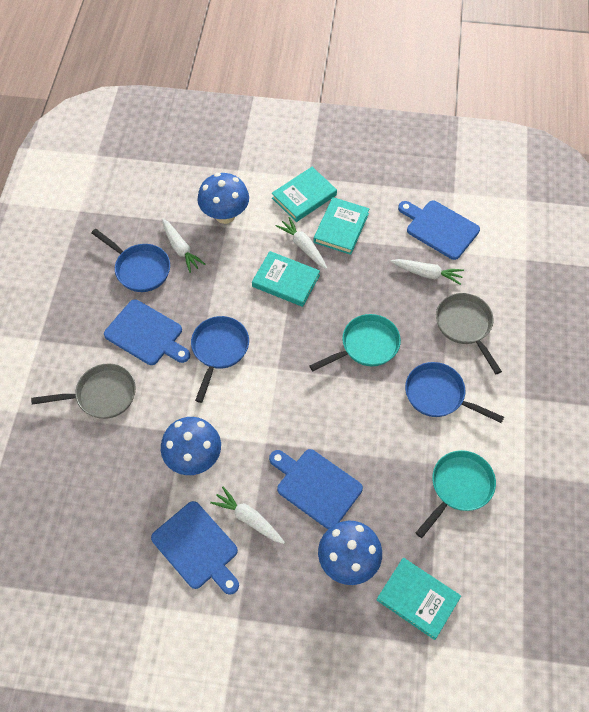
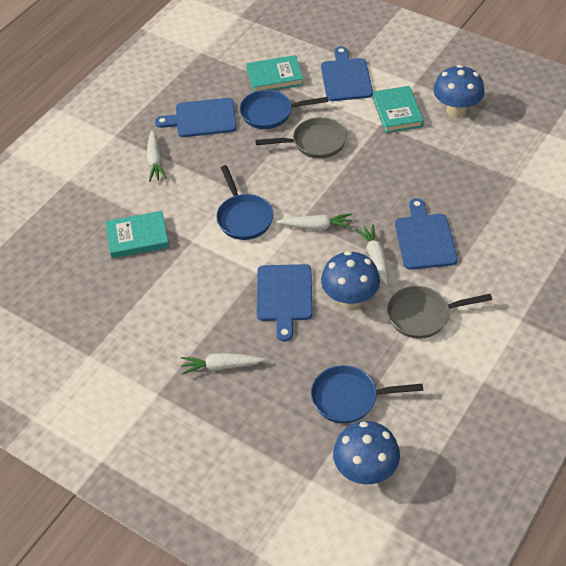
turquoise book: [252,251,320,307] [272,167,337,222] [314,197,369,255] [377,558,461,640] = 4 -> [105,211,169,258] [246,55,304,92] [372,86,424,133] = 3
turquoise pan: [309,314,401,371] [416,450,496,538] = 2 -> none = 0

